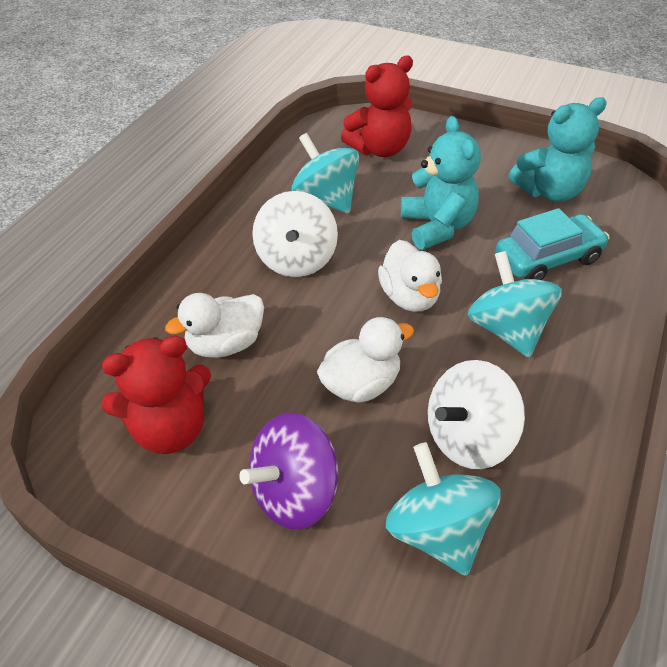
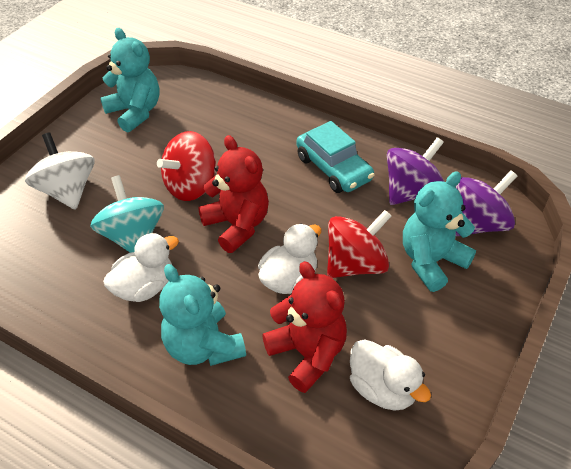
purple spinning top: [239,413,338,530] = 1 -> [387,137,444,205] [456,170,517,236] = 2
red spinning top: none = 0 -> [157,131,216,201] [327,210,391,278] = 2
turquoise spinning top: [291,133,359,213] [386,442,501,576] [468,251,562,357] = 3 -> [90,175,164,253] = 1
turquoise teddy bear: [401,116,481,250] [509,97,607,202] = 2 -> [100,28,159,133] [159,264,246,366] [403,171,476,292] = 3
white spinning top: [252,191,338,277] [428,360,525,469] = 2 -> [25,133,95,210] = 1

